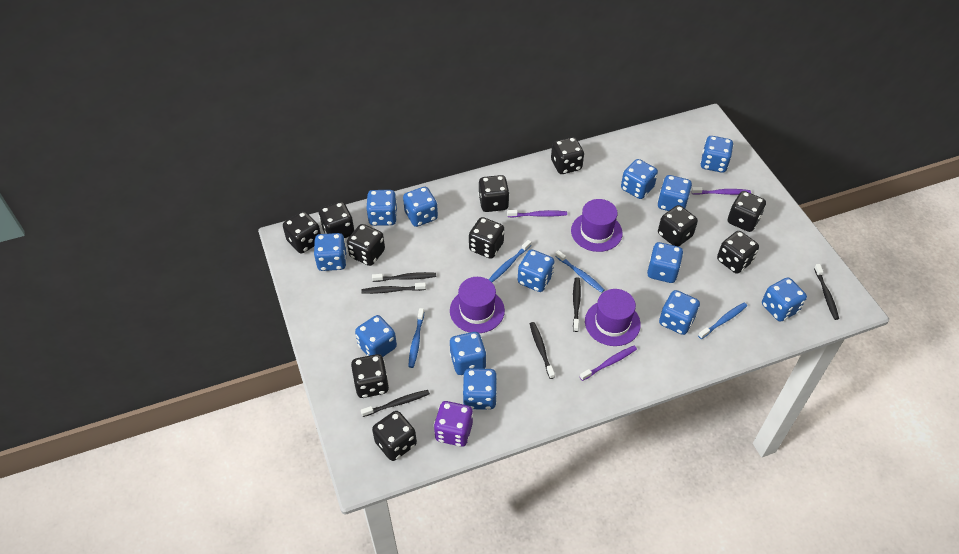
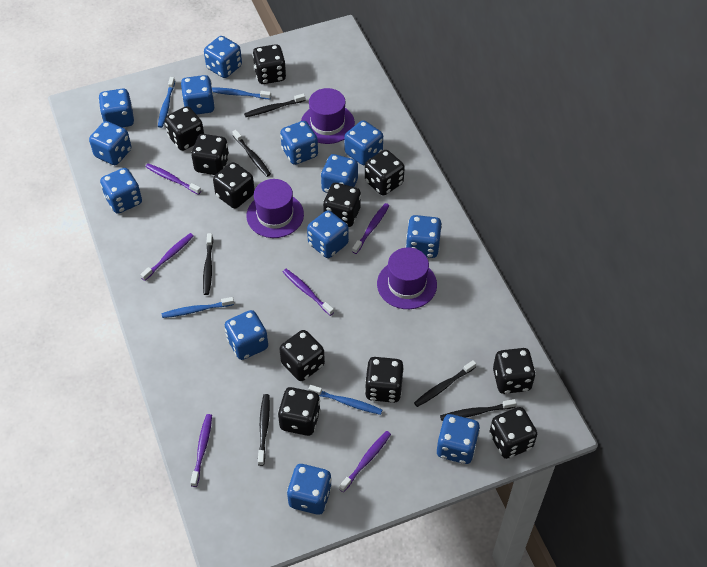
purple dice: [434,401,473,447] = 1 -> none = 0
purple toothbrush: [507,210,567,217] [580,346,637,381] [691,187,751,195] = 3 -> [140,233,194,281] [145,163,201,195] [190,414,212,487] [283,269,334,316] [339,431,391,492] [352,203,389,254] = 6

